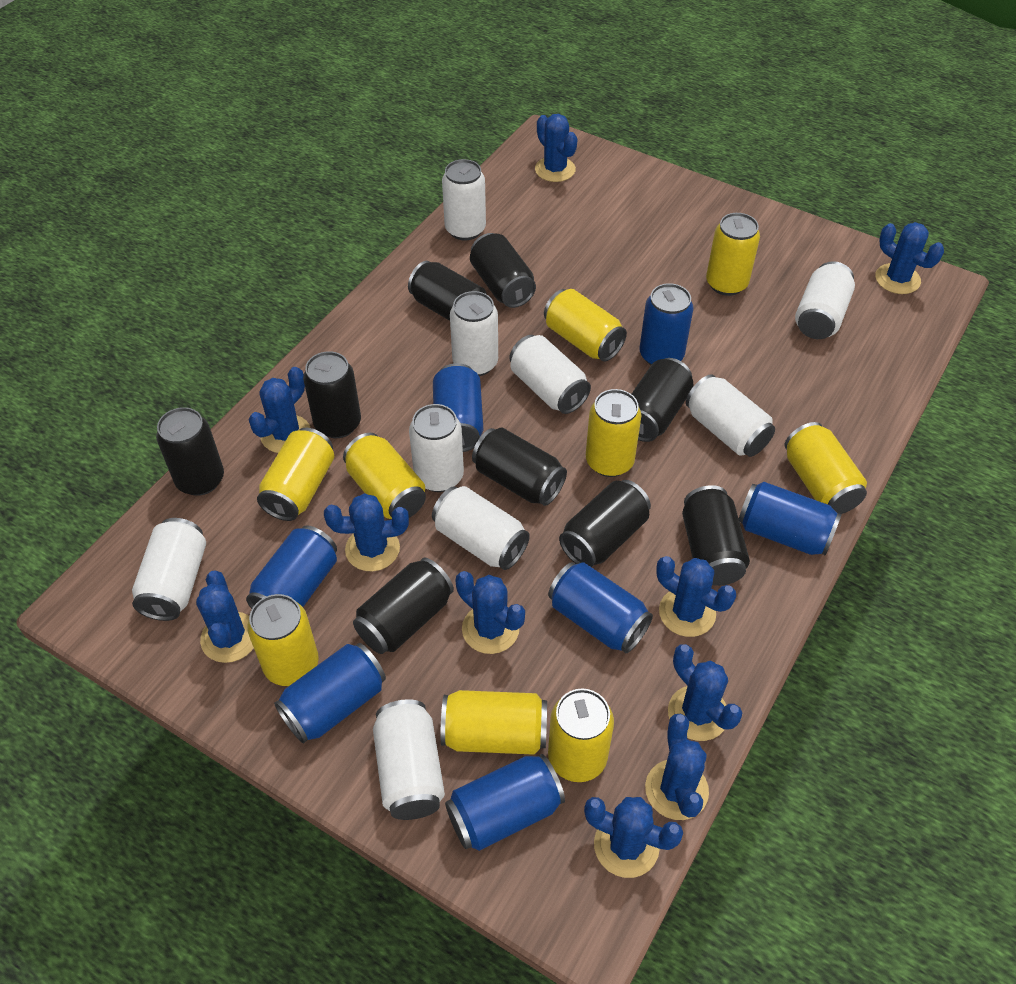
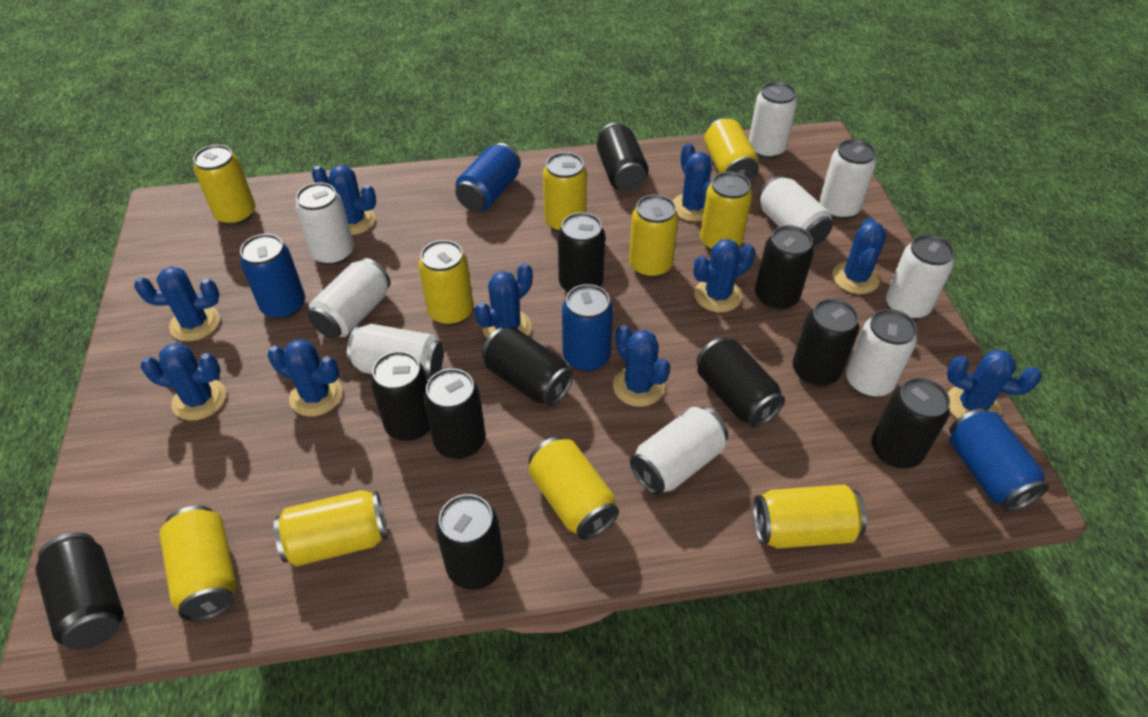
black can: [156,407,224,496] [303,351,361,438] [353,557,454,654] [408,261,487,321] [470,233,536,308] [472,428,567,506] [559,480,651,567] [632,358,693,442] [682,485,750,586] = 9 -> [35,532,124,650] [370,351,430,441] [423,368,486,459] [436,494,504,590] [482,327,574,406] [558,212,605,293] [597,122,649,191] [696,337,785,427] [755,225,814,310] [793,299,859,387] [872,378,950,469] = 11
blue can: [246,525,337,609] [274,643,386,743] [433,363,483,452] [445,754,565,851] [548,562,653,653] [639,283,693,365] [739,482,842,556] = 7 -> [240,234,305,319] [455,143,521,211] [562,284,613,372] [949,408,1049,511] = 4
yellow can: [247,594,319,686] [257,428,334,521] [343,433,426,519] [441,690,547,755] [544,289,627,362] [548,688,614,782] [586,389,641,477] [706,213,760,296] [785,422,867,514] = 9 -> [159,506,237,622] [193,145,255,225] [274,490,387,566] [418,240,474,326] [529,436,619,540] [543,152,587,232] [629,195,679,278] [700,172,752,251] [704,118,759,182] [753,485,867,549] = 10

